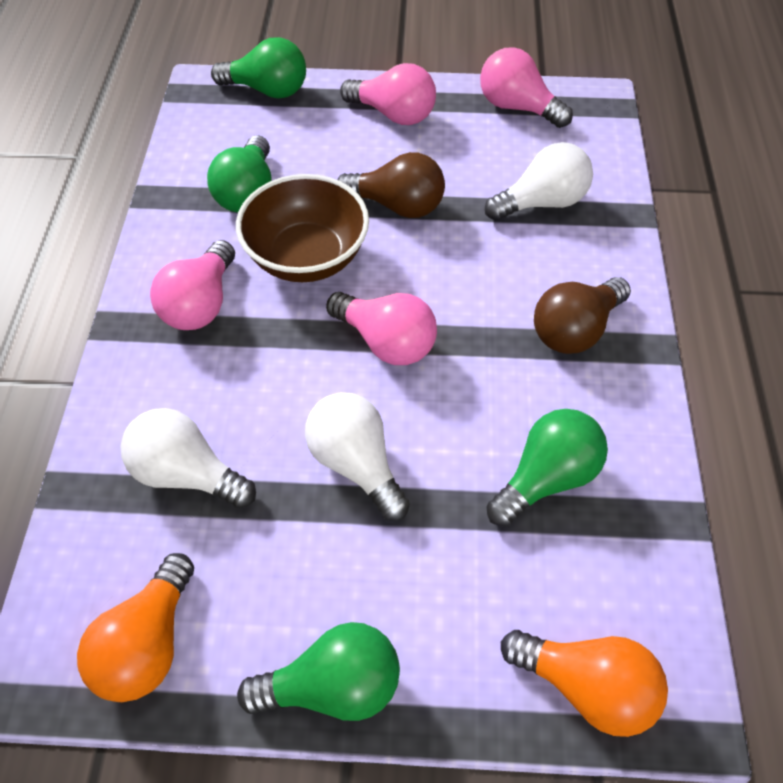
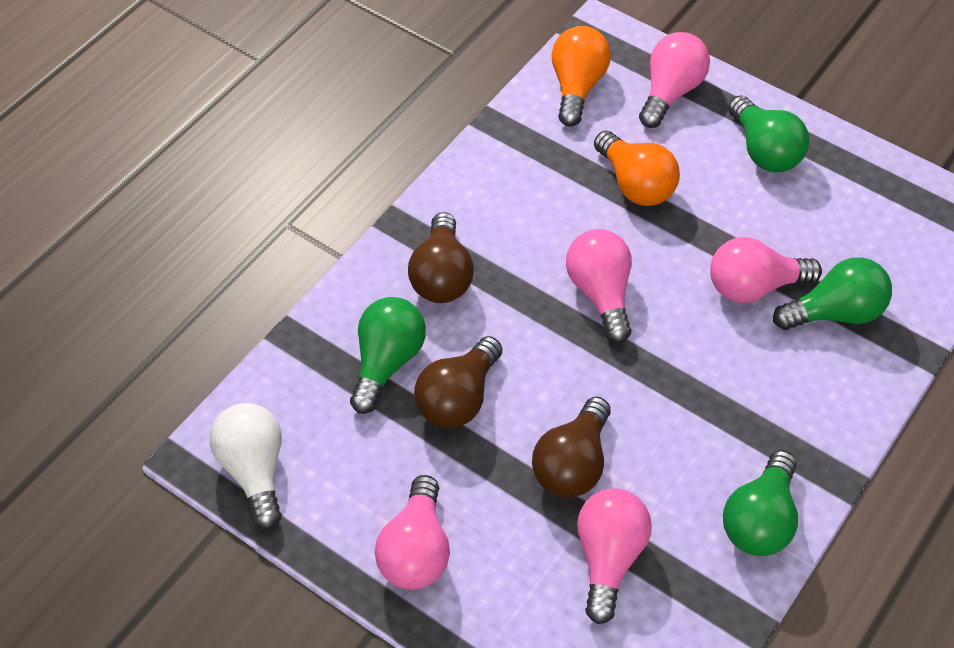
brown bowl: [236,174,369,282] = 1 -> none = 0
brown light bulb: [337,152,445,218] [534,277,631,354] = 2 -> [408,212,474,303] [414,336,502,428] [532,396,611,498] = 3
pink light bulb: [150,240,235,330] [326,292,437,365] [340,63,436,125] [480,47,573,128] = 4 -> [375,475,450,590] [566,229,632,343] [577,488,652,624] [639,32,710,128] [710,237,822,303] = 5
white light bulb: [121,408,256,509] [305,392,410,521] [485,142,593,221] = 3 -> [210,403,282,529] = 1

